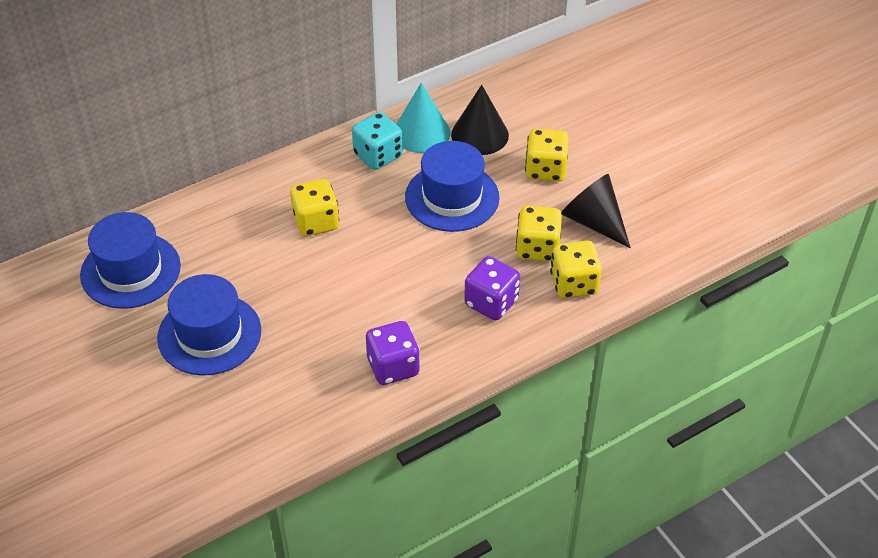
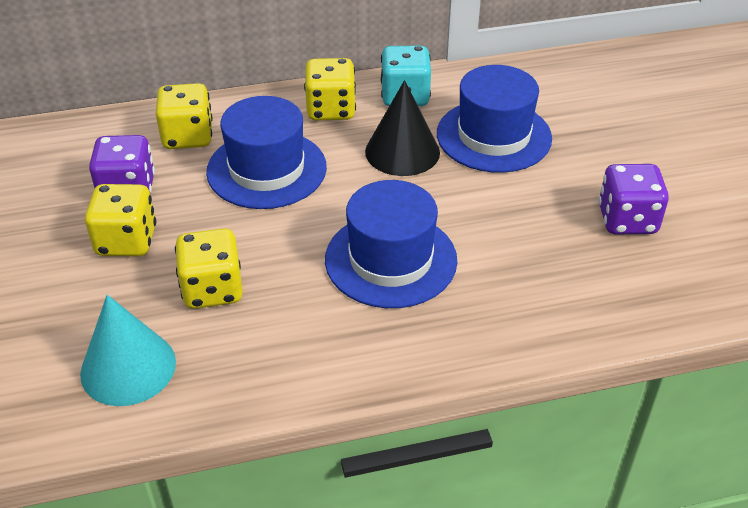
black cone: [451,85,509,155] [561,174,631,248] = 2 -> [365,80,440,176] = 1

